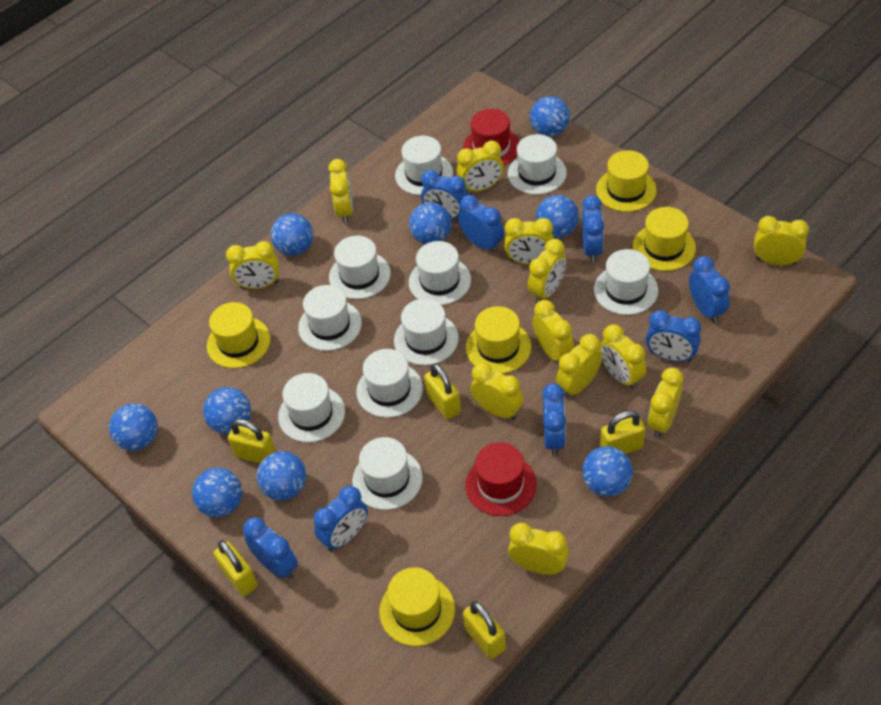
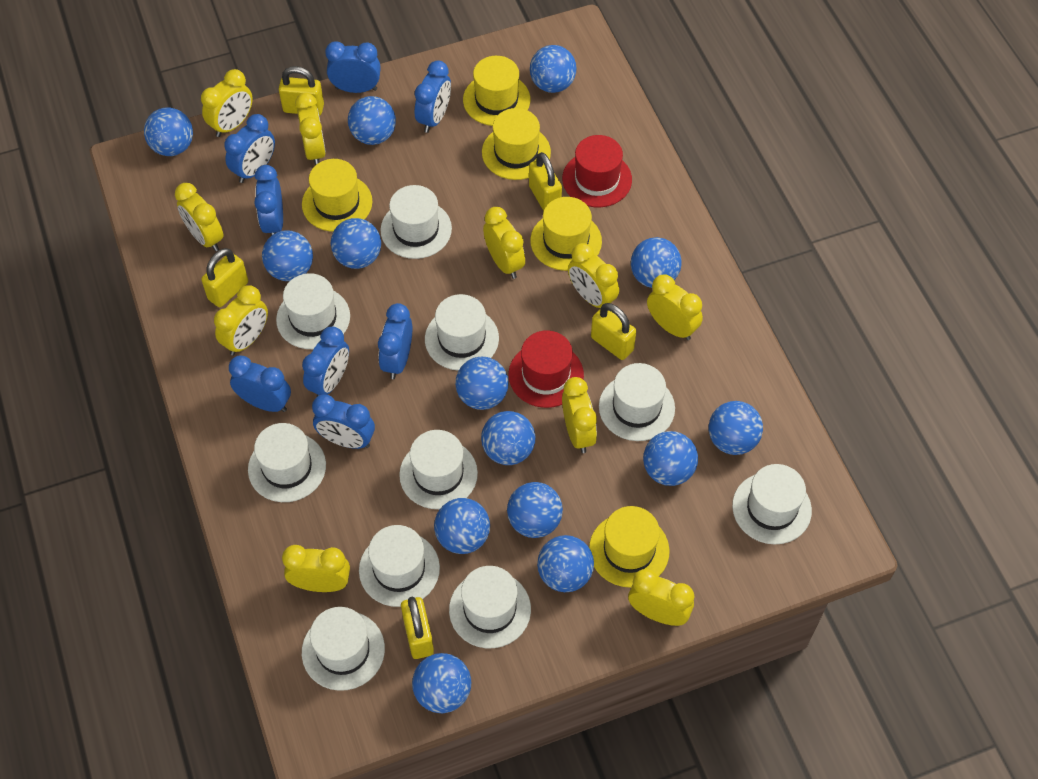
blue ball: [109,403,158,451] [192,468,242,517] [203,387,251,434] [257,451,306,501] [271,213,314,256] [409,202,452,244] [530,96,570,137] [536,195,579,238] [582,446,633,497] = 9 -> [144,108,193,156] [262,230,313,281] [331,218,381,269] [348,96,396,145] [412,653,471,713] [434,498,490,554] [455,357,509,410] [481,411,536,465] [507,482,563,538] [530,45,577,93] [537,535,594,592] [631,237,682,288] [643,431,698,486] [709,401,763,455] = 14
yellow clock: [226,241,279,289] [328,159,353,223] [457,141,504,192] [470,362,523,420] [505,218,554,265] [508,523,569,575] [528,239,566,303] [532,300,574,361] [556,334,602,398] [599,324,646,389] [648,367,683,438] [754,216,809,266] = 12 -> [175,183,224,252] [201,69,253,137] [214,285,268,356] [282,545,350,592] [295,93,326,165] [483,207,525,279] [562,377,597,453] [568,243,619,308] [628,569,694,626] [647,274,703,340] = 10

